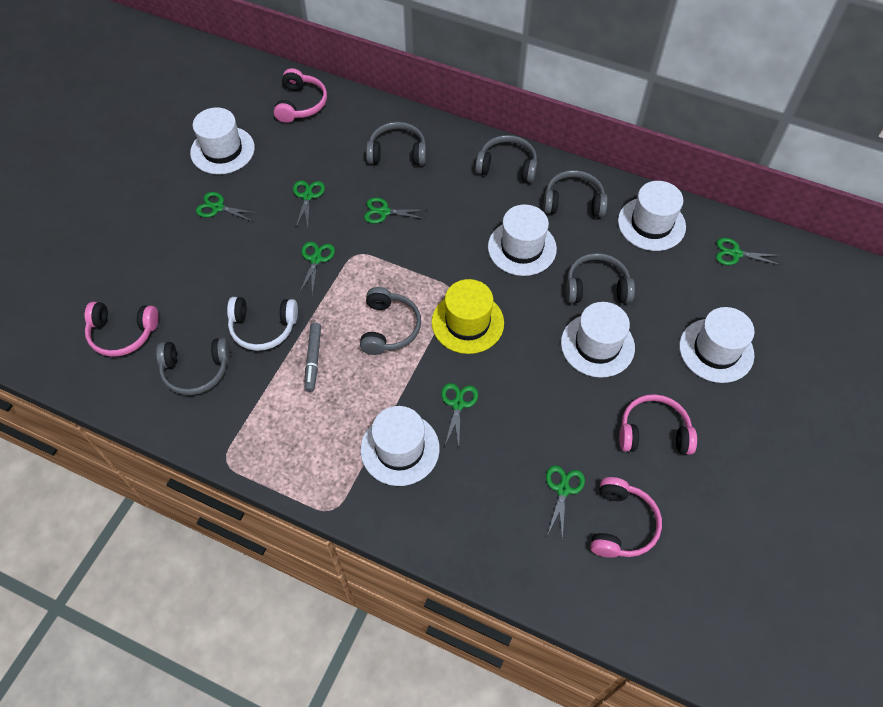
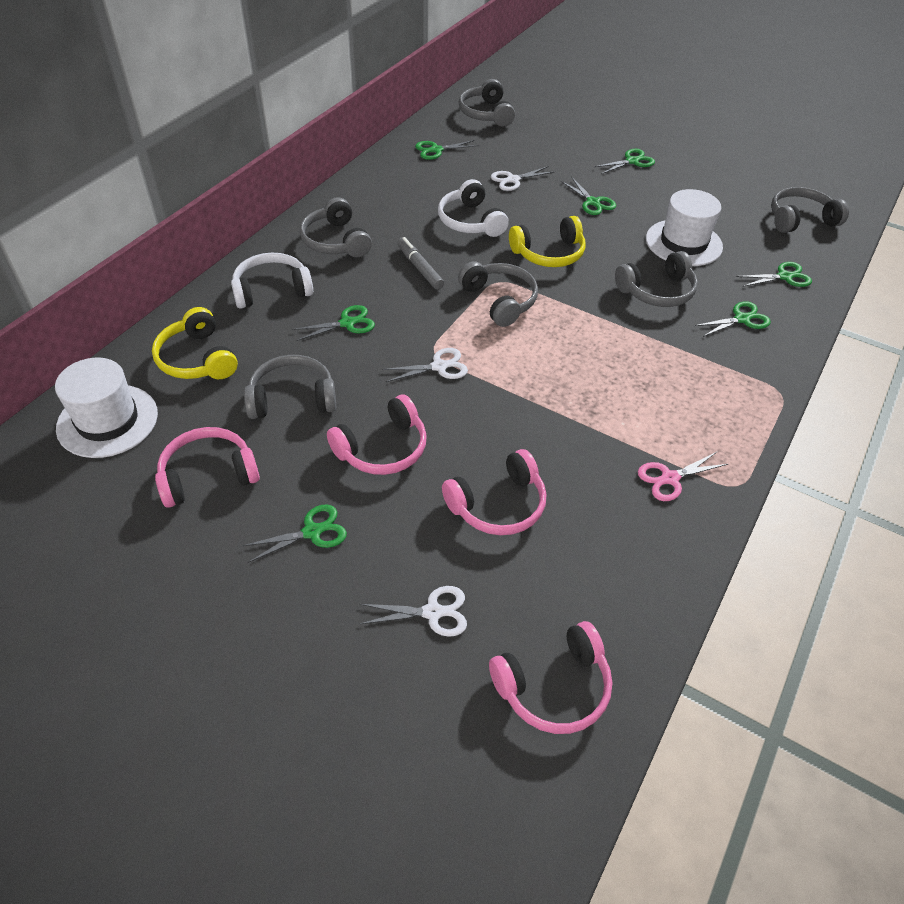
pink scissors: none = 0 -> [638,452,728,501] = 1
white hat: [190,107,255,175] [361,406,440,486] [488,204,557,276] [561,302,635,378] [618,181,686,251] [679,307,755,383] = 6 -> [55,358,158,458] [646,189,723,266] = 2
white headphones: [227,297,298,351] = 1 -> [231,253,313,309] [438,179,509,237] = 2
white scissors: none = 0 -> [360,586,467,637] [382,348,468,382] [491,166,554,191] = 3
yellow hat: [432,279,504,354] = 1 -> none = 0
yellow headphones: none = 0 -> [152,307,238,379] [509,216,586,267] = 2

